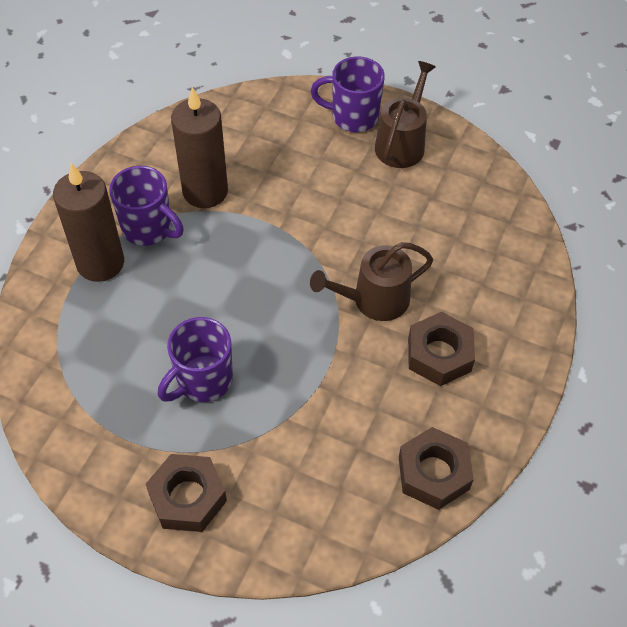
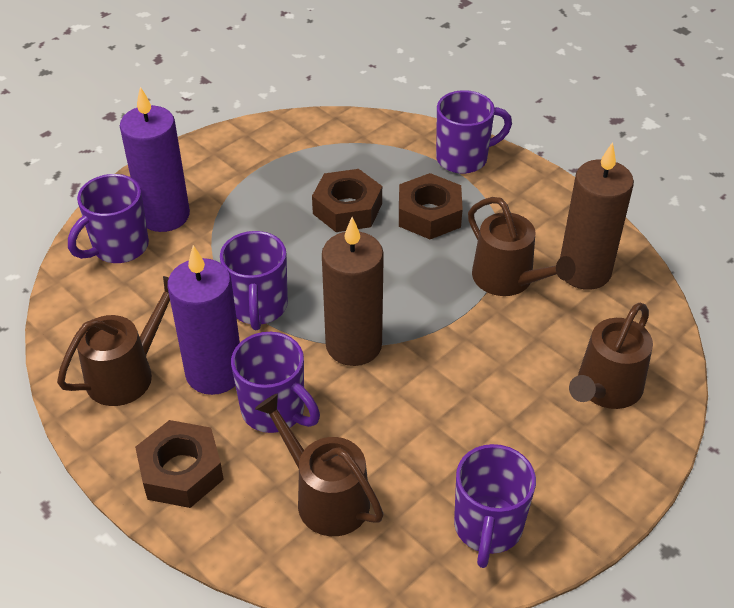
brown watering can: [310,242,433,321] [375,61,436,168] = 2 -> [57,276,170,406] [255,393,384,536] [468,197,576,296] [569,303,653,409] = 4
purple candle: none = 0 -> [120,87,190,232] [168,245,240,395] = 2
purple mug: [109,166,184,246] [158,317,233,402] [311,56,385,132] = 3 -> [68,174,149,263] [220,231,288,330] [231,332,320,433] [436,90,512,174] [454,444,536,568] = 5

